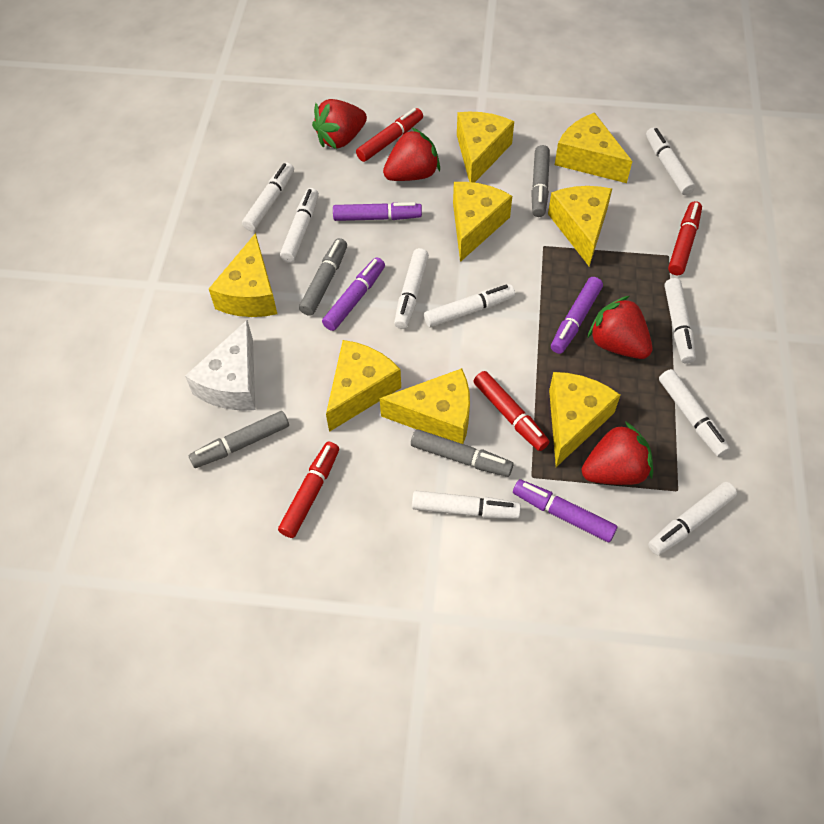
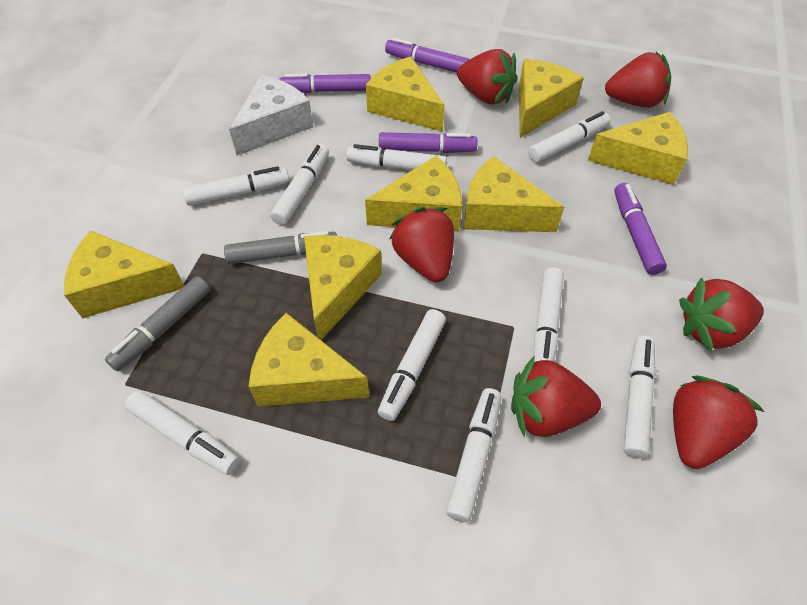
grey marker: [189,411,289,468] [299,238,347,316] [411,429,513,477] [531,145,550,217] = 4 -> [105,276,210,371] [224,231,337,264] = 2
red marker: [278,442,339,538] [356,108,423,162] [474,371,550,451] [668,201,702,276] = 4 -> none = 0
red strawberry: [312,99,367,149] [383,128,440,181] [582,421,653,485] [587,296,652,359] = 4 -> [389,207,454,282] [457,49,517,105] [511,355,601,437] [605,52,671,108] [673,376,764,469] [679,277,764,352] = 6

